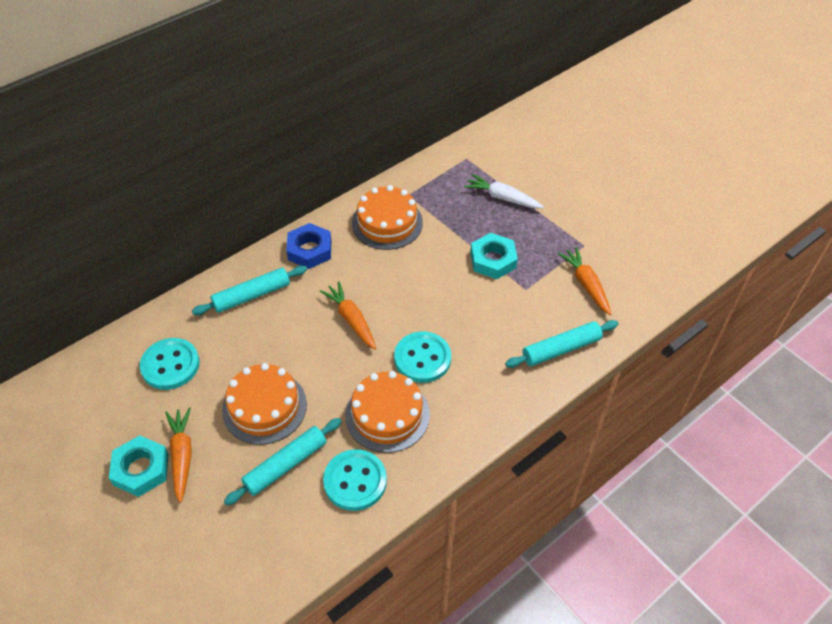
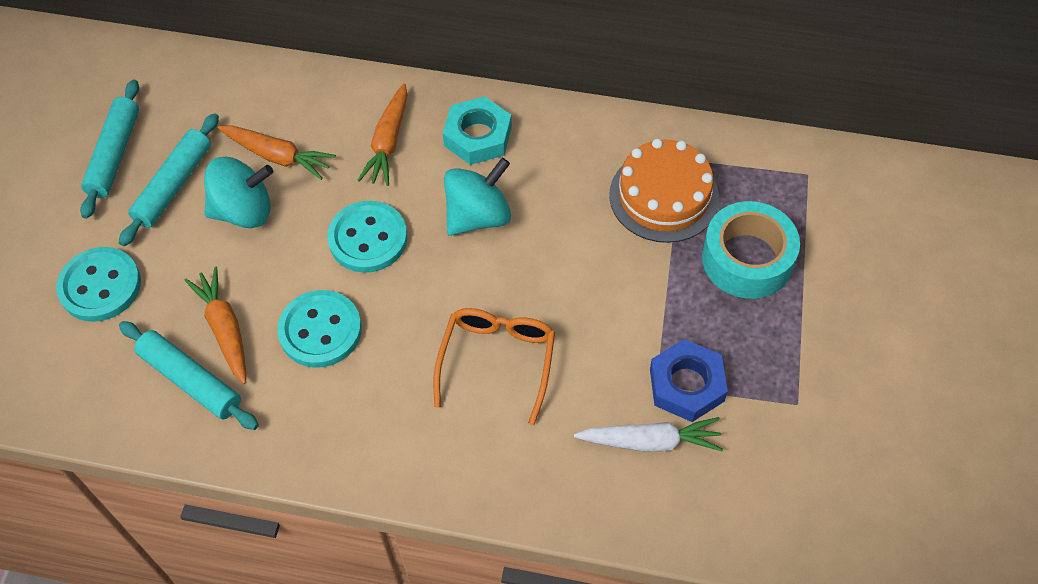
orange cake: [222,363,307,445] [345,371,430,453] [352,185,423,250] = 3 -> [609,139,719,243] = 1
orange glasses: none = 0 -> [434,308,555,425] = 1
turquoise nut: [109,435,168,497] [470,233,518,279] = 2 -> [443,96,512,165] = 1
turquoise spinning top: none = 0 -> [204,157,273,228] [444,158,511,236] = 2
turquoise tape: none = 0 -> [702,201,800,299] = 1

